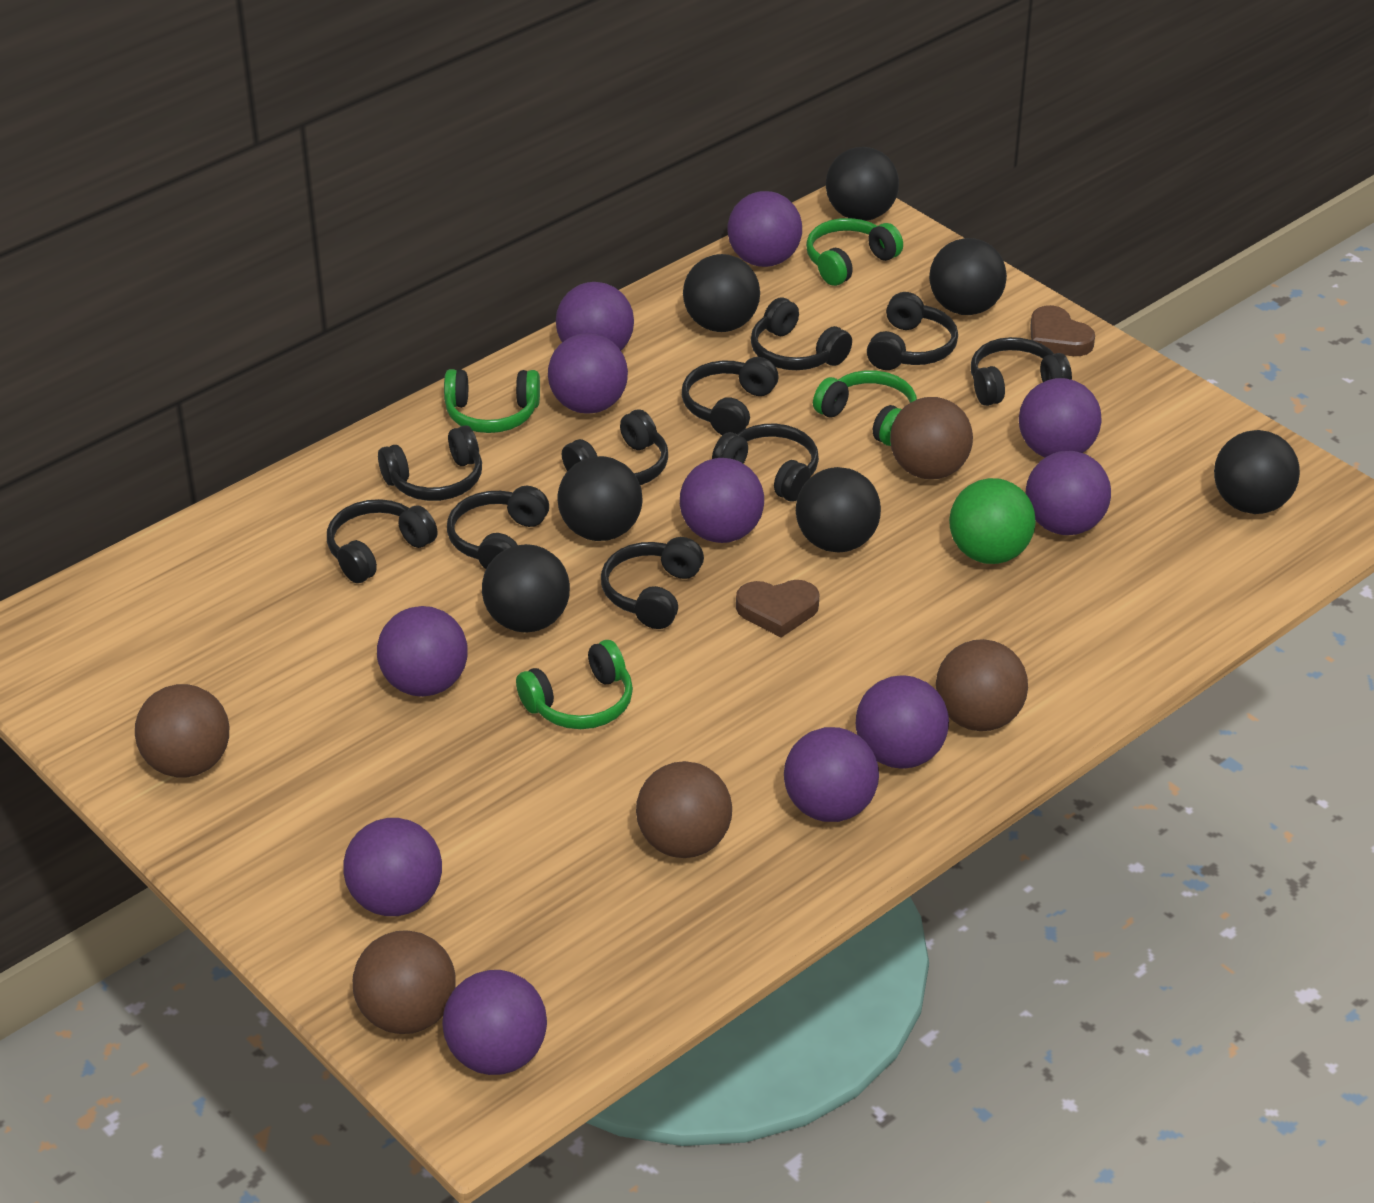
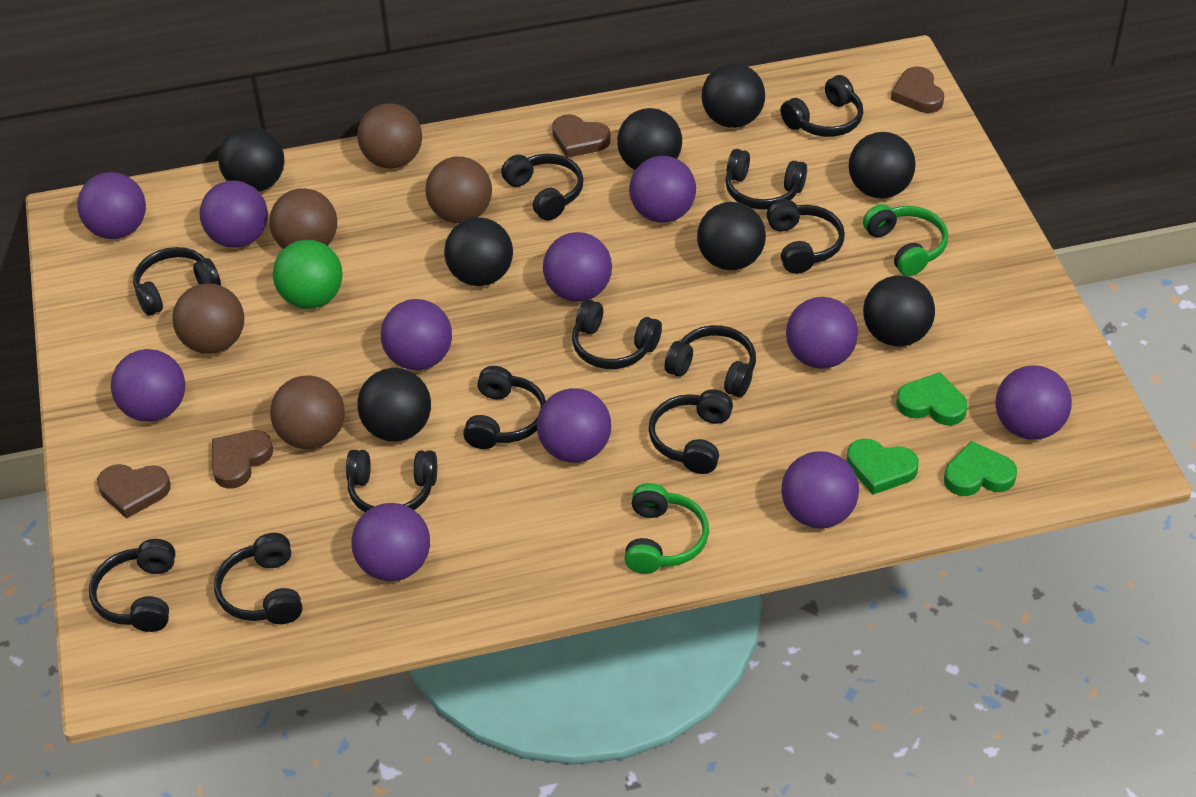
black ball: [482,544,570,633] [557,456,643,541] [683,254,760,332] [796,467,881,553] [826,147,899,221] [929,238,1007,315] [1214,430,1300,514] = 7 -> [218,127,285,192] [357,368,431,441] [444,218,513,286] [617,108,682,170] [697,202,766,270] [702,63,765,128] [849,132,916,199] [863,275,935,347] = 8
black headphones: [327,499,438,583] [378,425,482,501] [447,486,549,569] [562,409,668,485] [601,537,704,629] [682,357,779,435] [712,424,819,501] [751,298,852,370] [867,292,958,370] [971,337,1072,406] = 10 -> [89,539,175,632] [133,247,221,316] [214,533,302,624] [346,450,437,512] [463,366,546,449] [501,154,584,221] [572,299,662,369] [648,389,733,474] [665,325,756,397] [725,149,807,210] [766,199,845,274] [780,75,863,137] = 12
brown heart: [736,580,819,637] [1030,305,1095,356] = 2 -> [97,464,171,519] [212,430,273,488] [552,114,611,158] [891,66,944,113] = 4
green headphones: [444,369,540,433] [516,640,633,729] [806,218,903,286] [813,370,917,446] = 4 -> [624,483,709,574] [863,204,948,276] = 2
green heart: none = 0 -> [847,439,919,495] [896,372,967,425] [944,441,1017,496] = 3

